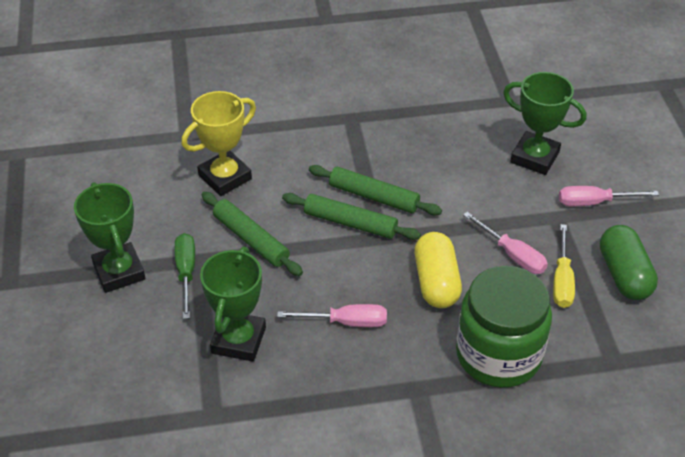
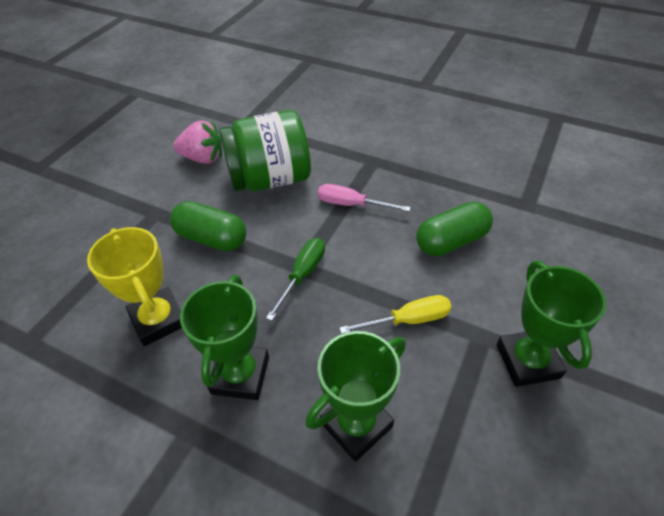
green capsule: [600,225,658,300] = 1 -> [170,201,246,251] [416,201,493,256] = 2
green rolling pin: [202,192,303,276] [282,193,421,240] [309,165,442,215] = 3 -> none = 0
pink screwdriver: [277,304,387,327] [463,212,548,274] [559,186,659,206] = 3 -> [318,184,411,212] = 1
pink strawberry: none = 0 -> [173,120,222,164] = 1
yellow capsule: [414,232,462,308] = 1 -> none = 0

